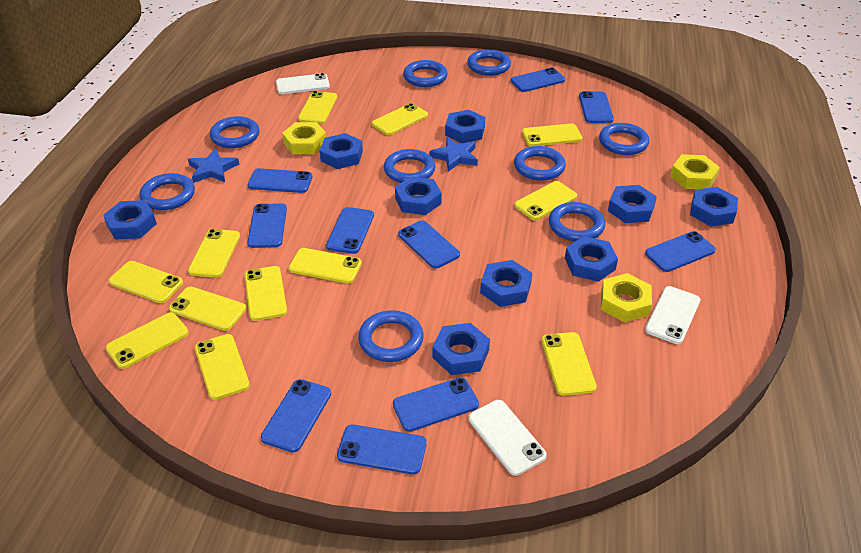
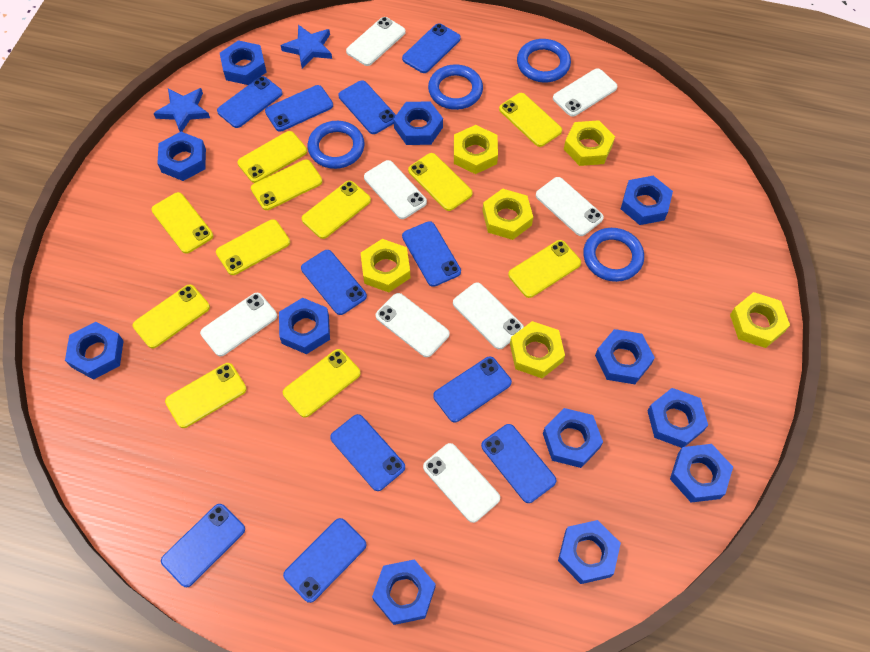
blue nut: [103,200,157,240] [320,133,363,169] [395,176,442,215] [432,323,490,375] [445,110,485,143] [480,260,532,307] [565,236,618,282] [608,185,657,223] [690,187,738,227] = 9 -> [65,322,123,380] [157,132,206,181] [220,40,267,85] [279,298,330,354] [372,559,435,625] [394,102,443,145] [543,408,603,468] [558,520,621,584] [595,329,655,384] [621,176,673,225] [647,388,708,448] [670,444,733,502] = 12
blue phone: [248,168,312,193] [248,203,287,248] [261,379,331,453] [326,207,374,254] [337,424,427,475] [393,377,479,432] [398,220,460,268] [511,68,565,92] [579,91,614,123] [645,231,716,272] = 10 -> [161,504,245,587] [217,76,283,128] [265,85,333,131] [283,518,367,603] [301,250,367,315] [330,414,405,491] [339,80,396,134] [402,24,461,73] [402,221,461,287] [433,357,512,422] [481,424,556,503] = 11
blue ring: [140,173,195,210] [210,116,259,148] [358,310,423,362] [384,149,435,183] [403,60,448,87] [467,49,511,76] [514,146,566,181] [549,202,605,242] [599,123,649,155] = 9 -> [308,121,365,169] [428,64,483,110] [517,39,571,82] [583,228,644,282] = 4
white phone: [276,73,330,94] [469,400,547,476] [645,286,700,344] = 3 -> [200,293,277,357] [346,17,406,66] [364,160,427,219] [376,293,450,357] [423,443,500,523] [453,282,524,349] [536,177,604,236] [553,68,618,117] = 8
yellow nut: [282,122,326,154] [601,273,652,322] [670,154,720,189] = 3 -> [361,239,410,292] [454,125,498,174] [483,188,533,240] [510,321,565,378] [564,120,615,166] [730,292,790,348] = 6
yellow phone: [105,312,189,369] [109,261,183,303] [169,287,246,331] [188,229,240,278] [195,334,250,400] [245,266,287,321] [289,248,362,284] [298,91,337,124] [372,103,428,135] [514,181,577,220] [522,124,582,146] [541,332,597,396] = 12 -> [133,285,210,349] [151,192,213,254] [165,363,247,428] [216,219,290,275] [237,131,307,183] [251,159,322,210] [283,349,361,418] [302,181,371,239] [408,153,473,211] [499,93,562,147] [508,240,581,298] = 11

